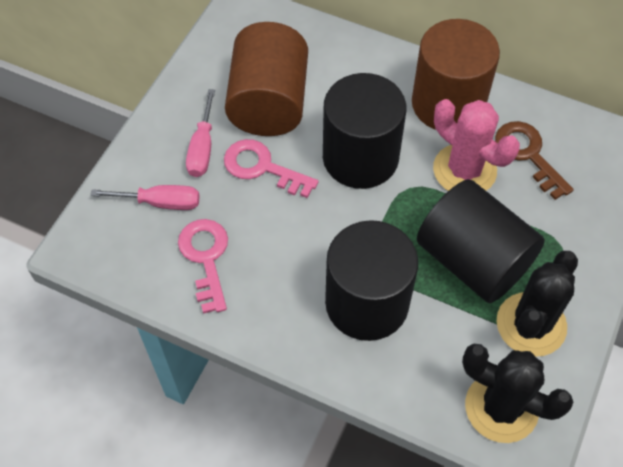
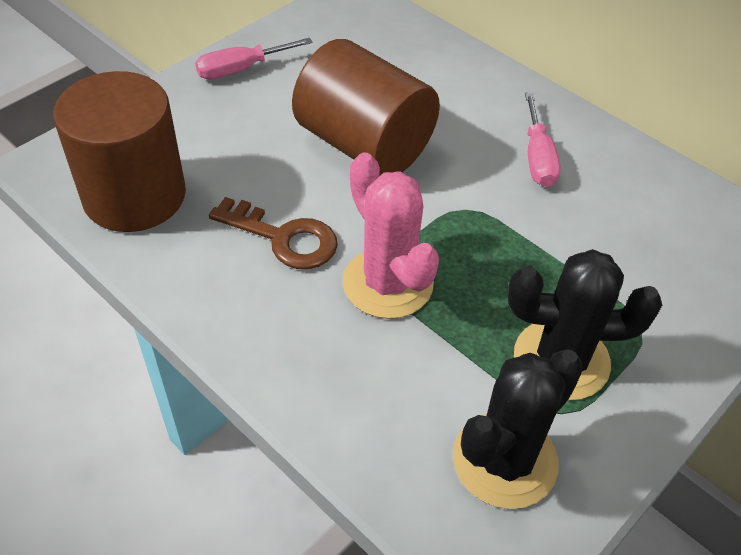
black cylinder: [323,73,406,189] [325,220,418,341] [417,179,545,303] = 3 -> none = 0
pink key: [178,219,228,314] [224,139,318,198] = 2 -> none = 0

